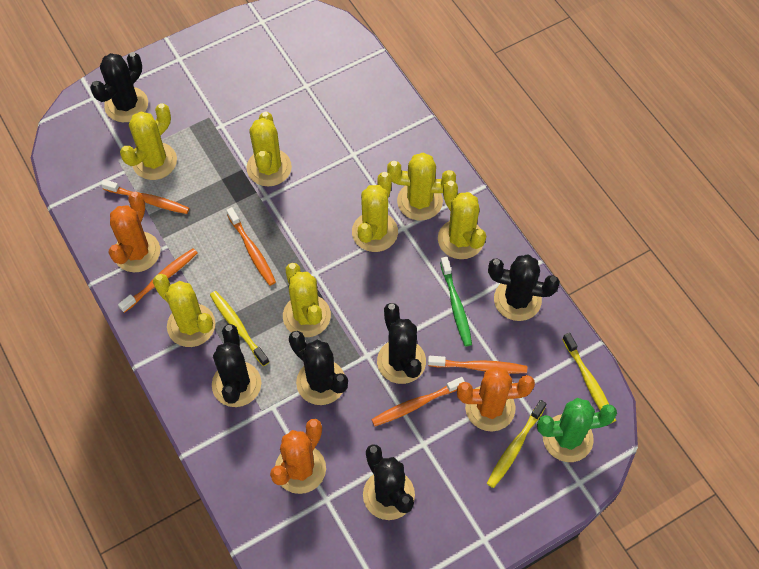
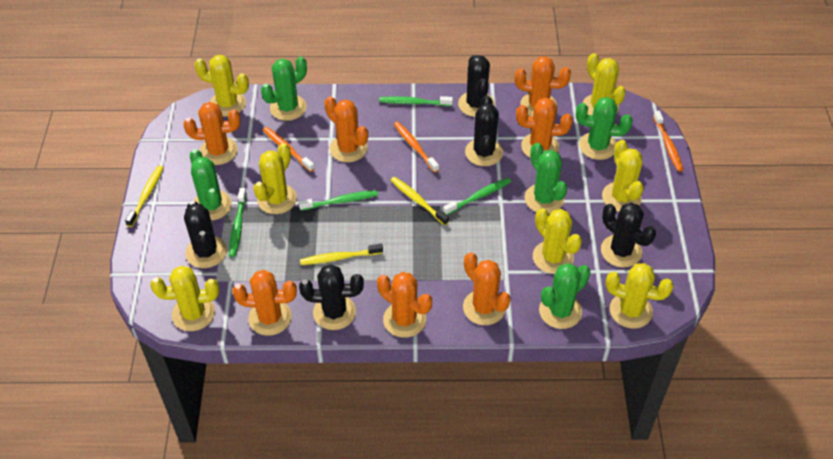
black cactus: [90,52,148,122] [212,324,261,407] [289,331,348,405] [363,444,415,520] [377,303,426,384] [488,254,560,321] = 6 -> [184,201,227,268] [299,264,364,330] [458,55,495,117] [465,95,503,166] [601,202,656,267] = 5
green cactus: [537,398,617,462] = 1 -> [190,149,232,221] [261,56,307,121] [525,143,568,214] [539,263,590,329] [576,97,633,160] = 5
green toothbrush: [440,257,472,346] = 1 -> [229,188,247,257] [299,190,378,211] [379,96,453,106] [443,178,511,215] = 4
orange cactus: [109,192,160,272] [270,419,326,494] [457,366,535,432] = 3 -> [183,102,241,165] [232,270,297,336] [324,96,368,162] [377,272,432,338] [463,252,511,325] [515,56,571,117] [516,98,573,157] = 7
orange toothbrush: [101,179,189,214] [118,248,197,313] [226,207,276,286] [371,377,465,426] [428,356,527,374] = 5 -> [263,127,315,172] [394,122,439,173] [653,111,684,172] = 3

